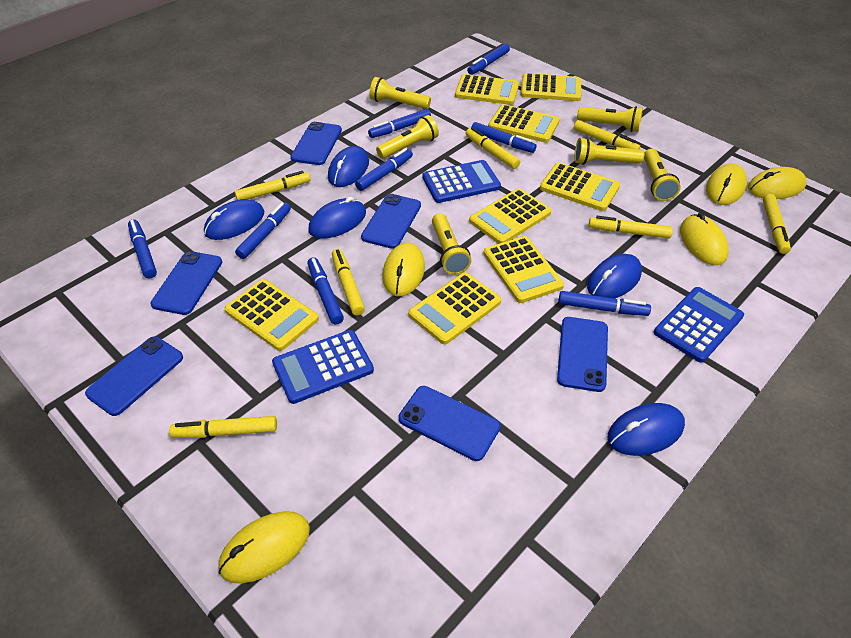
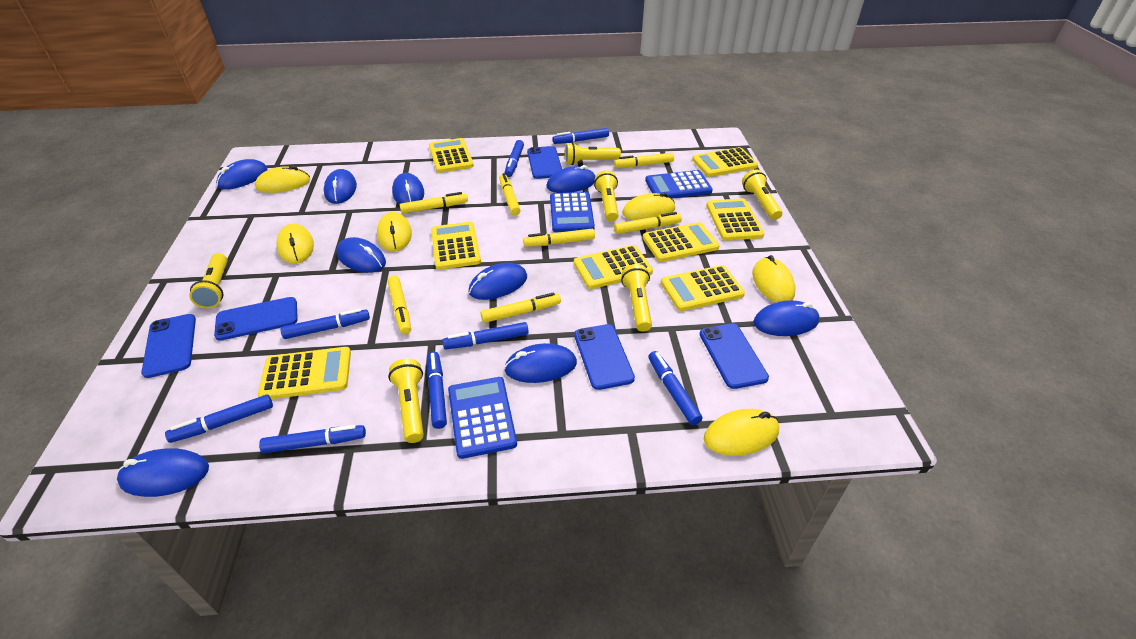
blue mouse: [204,199,264,240] [308,197,366,239] [328,146,369,187] [587,254,642,298] [607,403,685,456] = 5 -> [117,448,209,497] [216,159,268,190] [324,169,357,204] [336,237,386,273] [392,173,424,205] [468,263,527,300] [504,343,577,383] [546,165,596,193] [753,300,820,336] = 9
blue phone: [85,337,183,416] [150,251,222,315] [291,122,342,165] [361,194,421,249] [399,386,500,461] [557,317,608,392] = 6 -> [141,314,196,378] [214,297,298,341] [527,146,562,179] [574,324,635,390] [700,324,769,389] = 5
yellow mouse: [218,511,310,584] [383,243,425,296] [680,213,729,265] [706,163,747,205] [748,167,807,199] = 5 -> [255,166,310,193] [277,223,314,264] [377,212,412,251] [622,193,675,220] [704,409,779,456] [752,255,795,303] = 6

